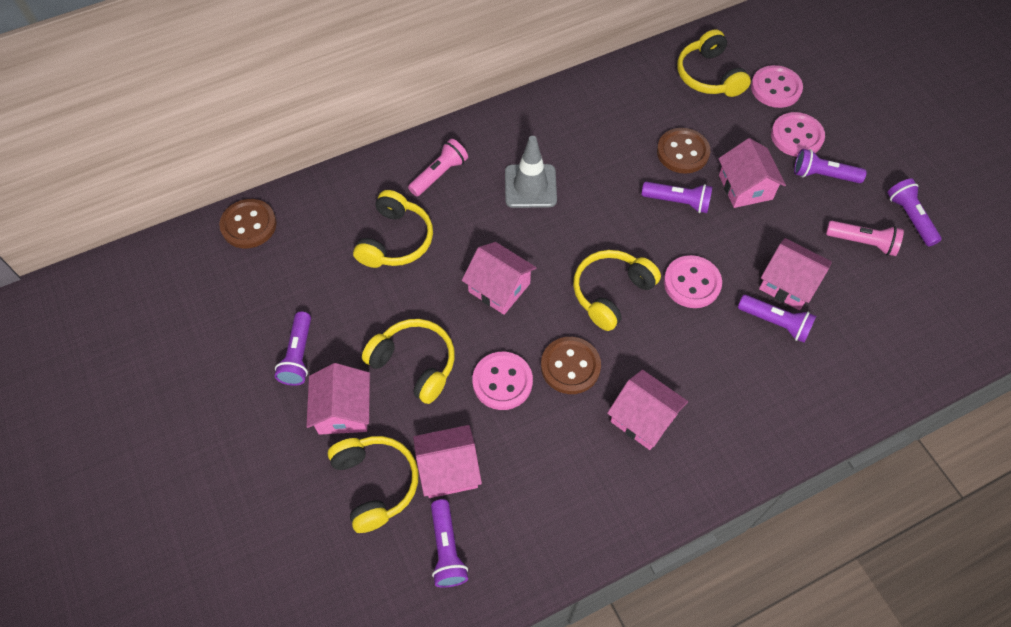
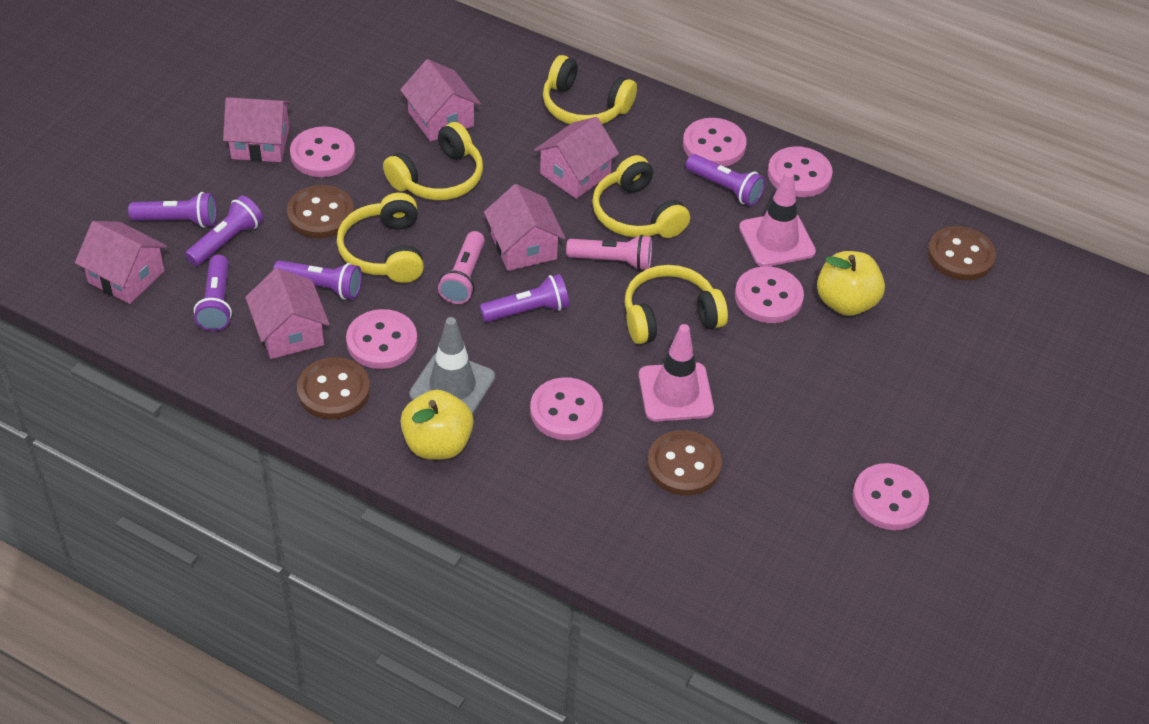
brown button: [219,199,277,248] [541,337,601,394] [657,128,710,174] = 3 -> [287,185,354,238] [297,357,370,419] [647,430,722,496] [928,226,996,281] = 4
pink button: [472,352,533,410] [664,255,722,308] [751,65,803,108] [771,112,825,157] = 4 -> [290,126,355,177] [346,309,417,369] [530,377,603,440] [683,118,747,167] [735,266,804,323] [768,146,833,197] [853,463,929,530] = 7
pink traffic cone: none = 0 -> [639,324,714,422] [739,171,816,267] = 2
yellow apple: none = 0 -> [400,390,474,460] [817,251,885,316] = 2

